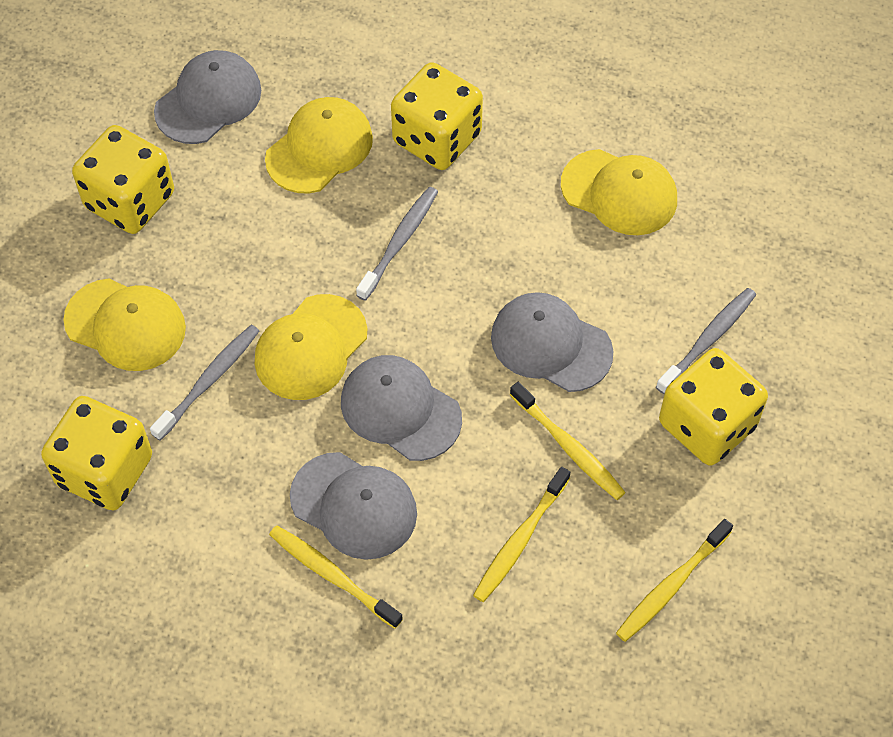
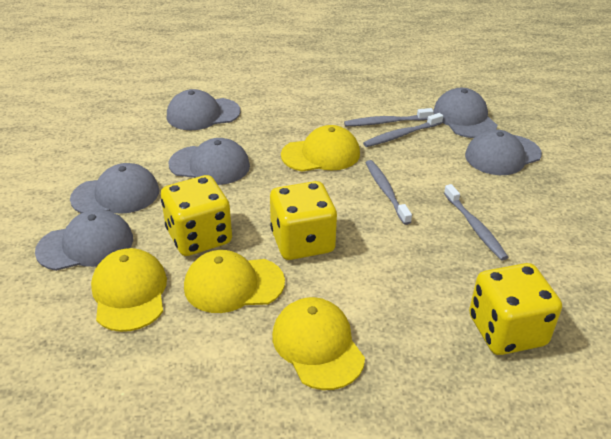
grey cap: [154,50,261,144] [290,452,417,560] [341,355,462,461] [491,292,613,392] = 4 -> [35,209,133,271] [70,163,159,214] [167,89,241,130] [168,138,250,185] [433,88,497,138] [465,129,542,175] = 6
grey toothbrush: [150,325,259,441] [356,187,438,301] [656,288,756,394] = 3 -> [344,108,434,126] [363,113,443,147] [366,160,412,225] [444,184,508,260] = 4
yellow dice: [41,396,152,511] [72,125,174,234] [391,62,483,170] [659,348,768,466] = 4 -> [161,175,232,256] [270,181,337,260] [469,263,562,355] = 3
yellow toothbrush: [269,525,403,629] [473,467,570,602] [510,382,626,500] [616,519,733,642] = 4 -> none = 0

